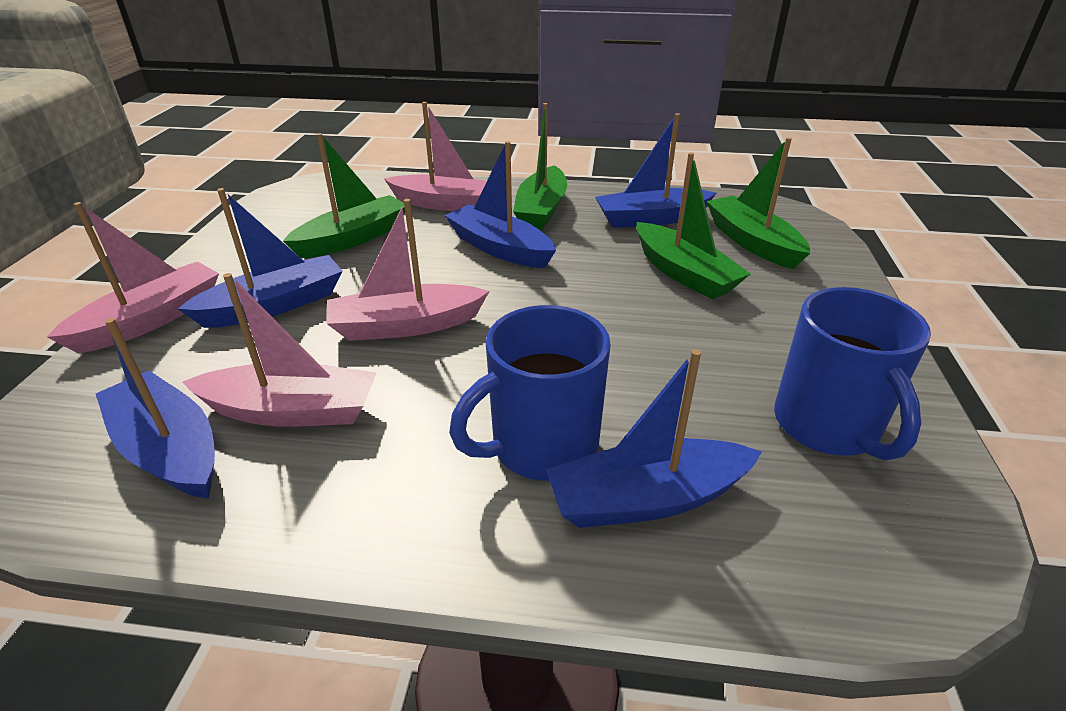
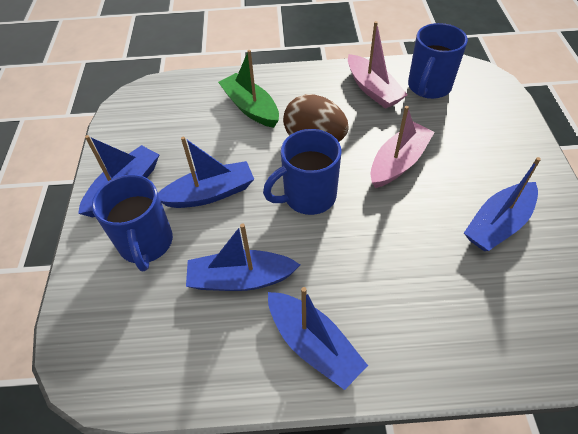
blue mug: [449,305,611,481] [774,287,931,461] = 2 -> [92,175,173,272] [263,129,341,215] [408,23,468,99] = 3
brown egg: none = 0 -> [283,94,349,142] = 1
green boat: [283,133,405,258] [513,103,567,230] [636,152,751,299] [707,138,810,269] = 4 -> [218,50,279,128] = 1
pink boat: [47,202,219,354] [183,273,376,427] [326,199,489,341] [384,102,487,211] = 4 -> [348,21,408,109] [371,106,435,188] = 2

